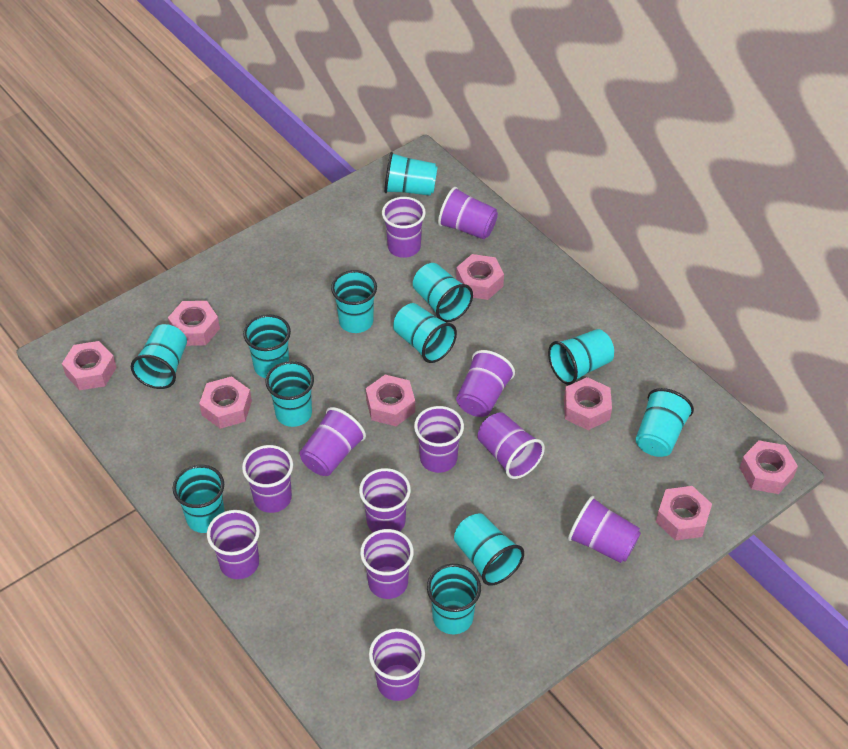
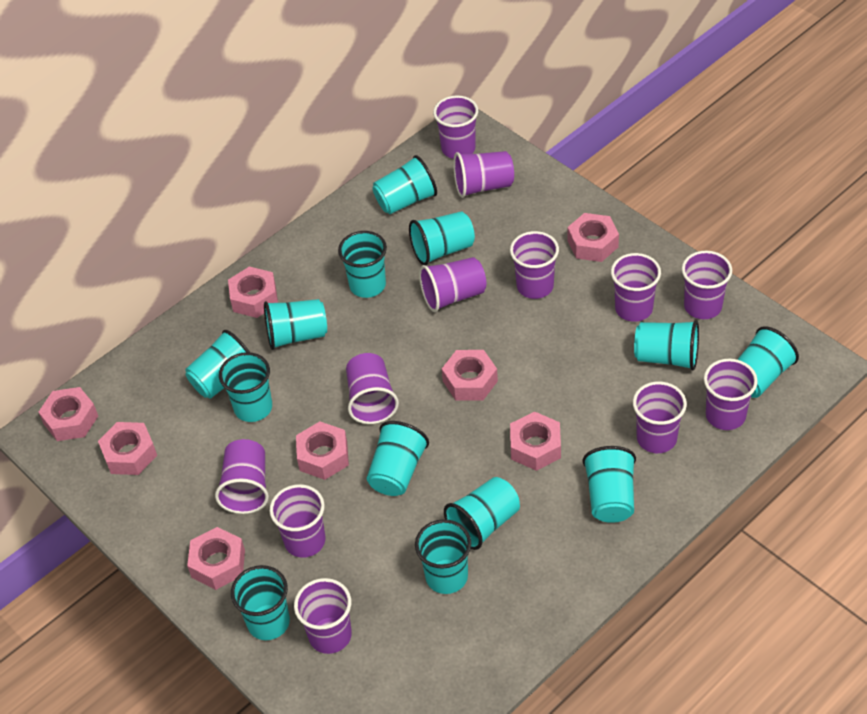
turquoise cup: [131,324,187,389] [173,465,225,533] [243,314,291,378] [265,361,314,427] [331,270,377,333] [384,152,438,196] [393,303,457,363] [413,263,473,322] [427,564,481,634] [454,513,524,586] [548,329,614,385] [636,388,694,457] = 12 -> [185,330,250,399] [219,352,272,422] [231,565,290,640] [264,299,327,350] [338,231,387,298] [367,421,429,496] [372,155,437,214] [409,212,475,265] [415,519,471,594] [444,477,520,550] [583,446,636,523] [634,320,699,370] [737,326,799,398] = 13

